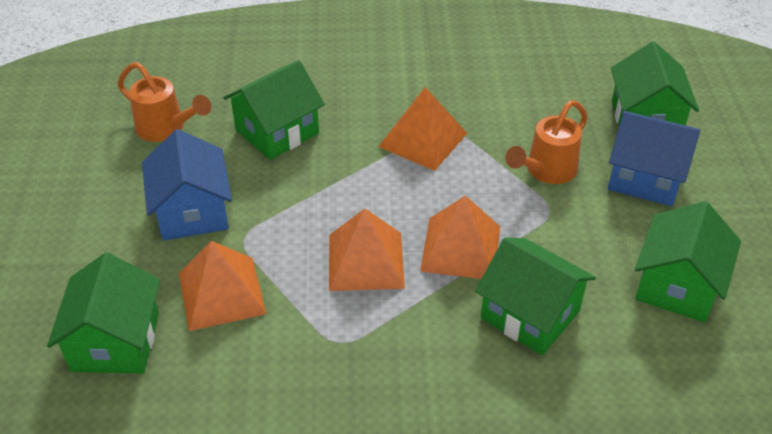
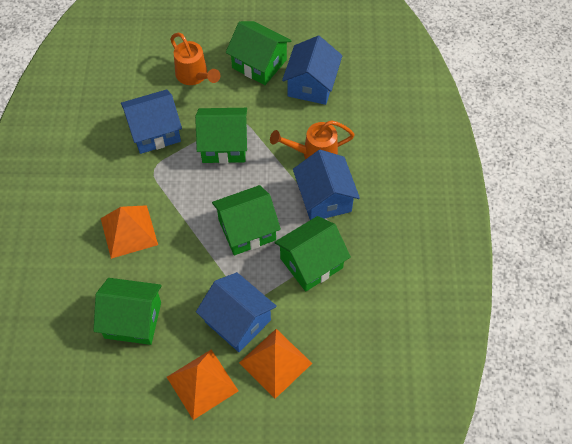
blue house: [142,129,232,241] [608,111,700,206] = 2 -> [121,89,182,154] [196,272,277,352] [282,36,342,105] [293,150,360,220] = 4
orange pyramid: [179,241,266,331] [329,208,405,291] [378,87,467,171] [420,195,500,279] = 4 -> [101,205,158,259] [167,350,239,420] [239,329,312,399] = 3

